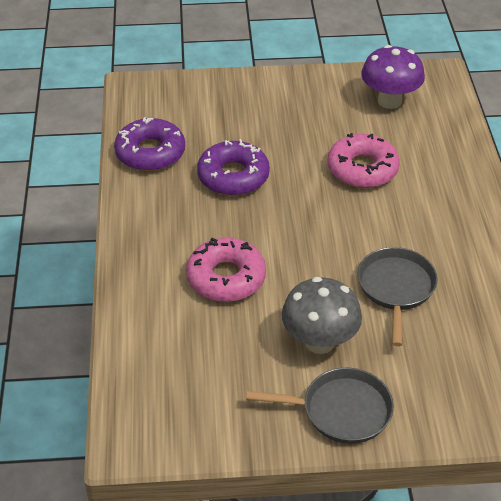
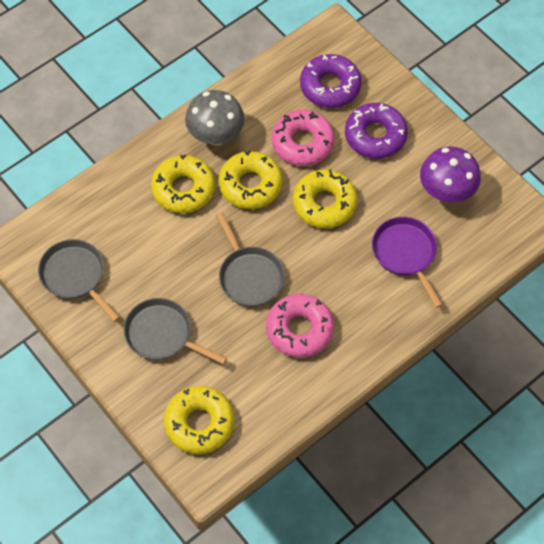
grey pan: [246,368,394,444] [358,247,438,346] = 2 -> [38,239,120,322] [124,298,227,364] [216,212,285,307] = 3
purple pan: none = 0 -> [372,217,443,308] = 1
yellow donut: none = 0 -> [151,155,215,213] [164,386,234,454] [218,151,283,209] [293,169,358,228] = 4

